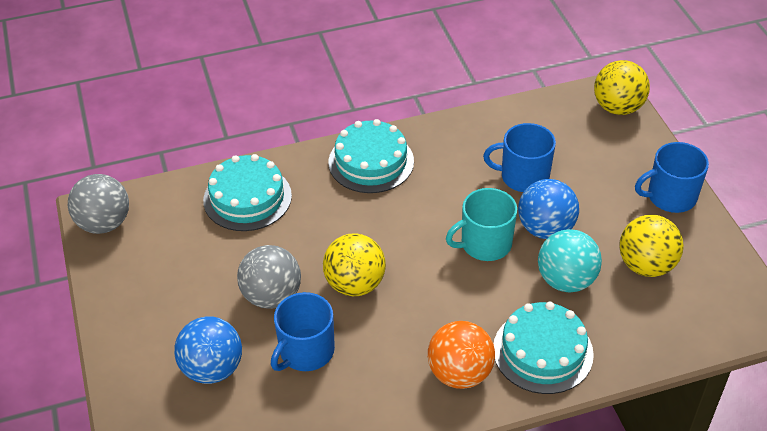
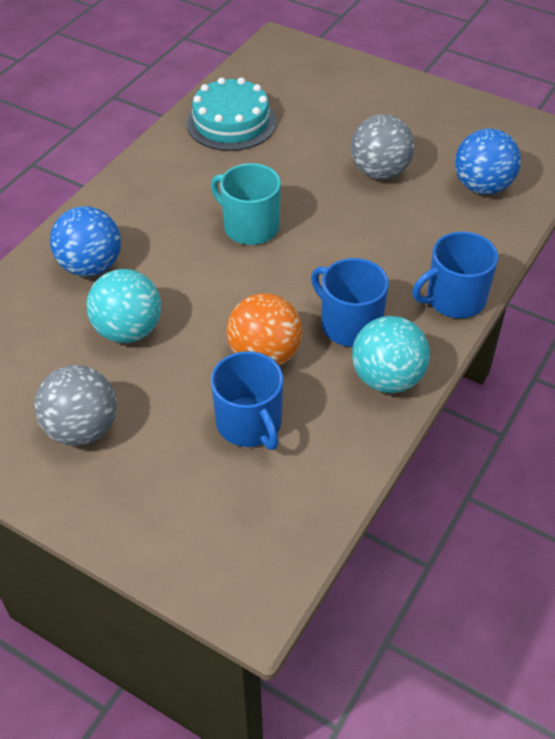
turquoise ball: [538,229,602,292] = 1 -> [86,269,161,343] [352,316,430,393] = 2
turquoise cake: [203,154,292,231] [328,119,414,193] [494,302,594,394] = 3 -> [186,77,277,151] = 1
yellow ball: [323,233,386,296] [594,60,650,115] [619,215,684,277] = 3 -> none = 0

